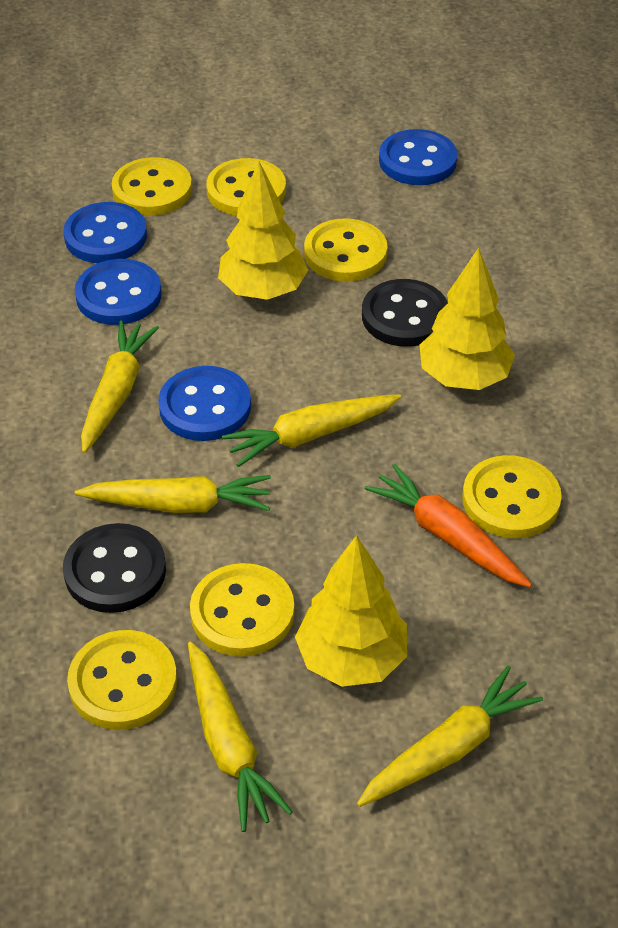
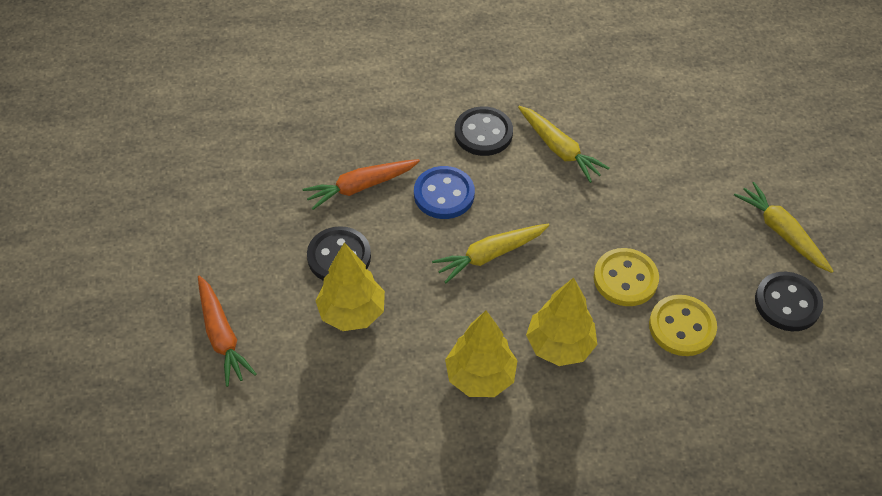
black button: [63,523,166,613] [362,279,448,347] = 2 -> [307,226,371,281] [455,106,513,156] [755,272,823,331] = 3
blue button: [64,202,147,263] [75,259,162,325] [158,366,251,441] [379,129,457,185] = 4 -> [414,166,475,219] = 1
orange carrot: [365,464,532,587] = 1 -> [198,275,257,387] [302,159,420,210] = 2
yellow button: [67,630,177,730] [112,157,192,215] [190,563,294,657] [206,158,286,216] [304,218,388,281] [462,455,562,538] = 6 -> [594,248,659,306] [649,295,717,356] = 2
yellow carrot: [75,475,271,513] [81,320,159,453] [188,641,293,832] [222,394,401,467] [357,666,543,807] = 5 -> [432,224,549,283] [518,106,610,183] [734,182,834,273] = 3

